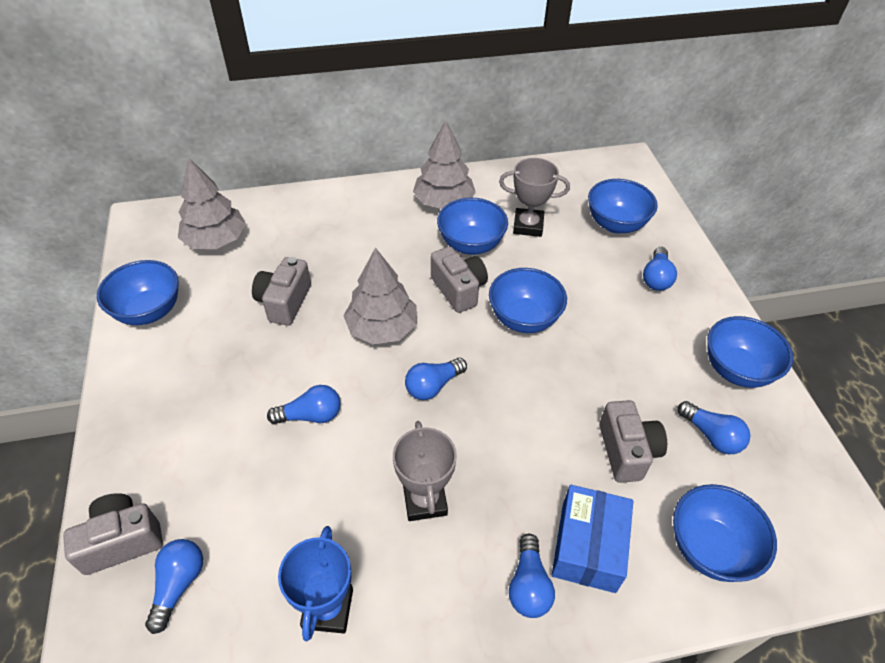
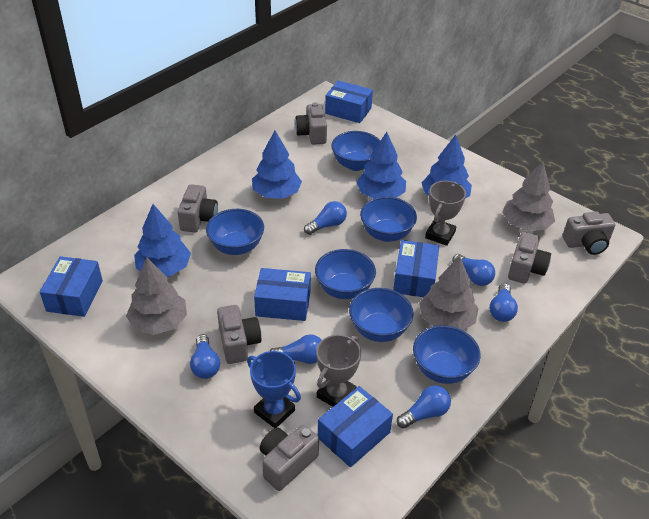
blue box: [552,485,633,593] = 1 -> [40,256,103,317] [254,268,311,321] [318,386,393,467] [325,81,373,123] [393,240,439,297] = 5
blue tree: none = 0 -> [134,204,191,277] [252,131,302,199] [356,132,406,199] [422,135,472,199] = 4
grey camera: [63,493,163,575] [252,257,311,326] [431,246,488,313] [599,400,667,483] = 4 -> [178,184,218,232] [217,305,261,364] [260,425,319,491] [295,102,327,145] [508,232,551,284] [562,211,615,255] = 6

